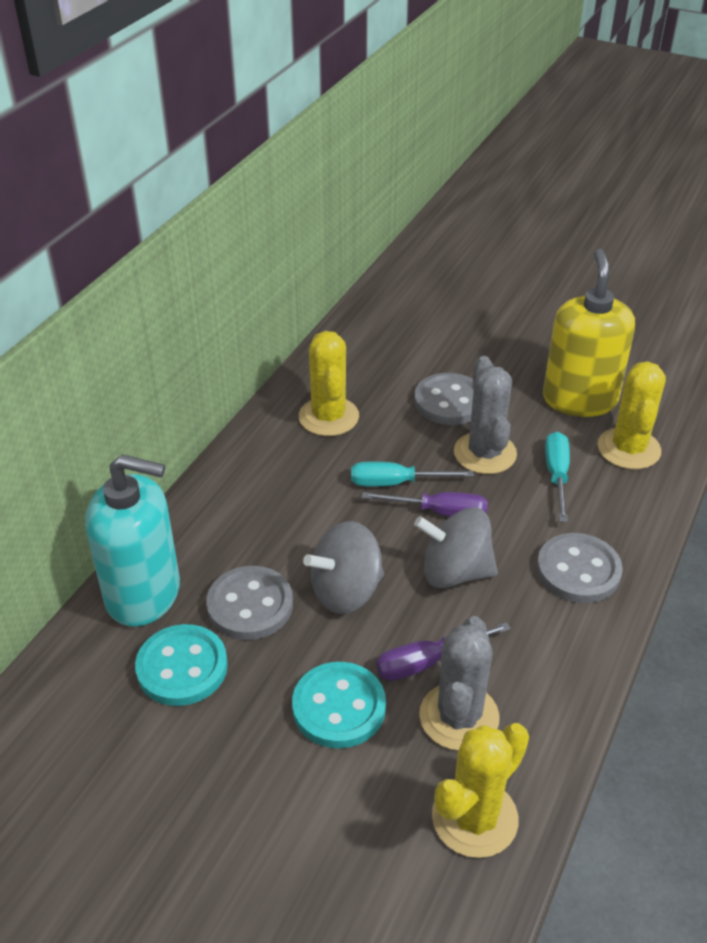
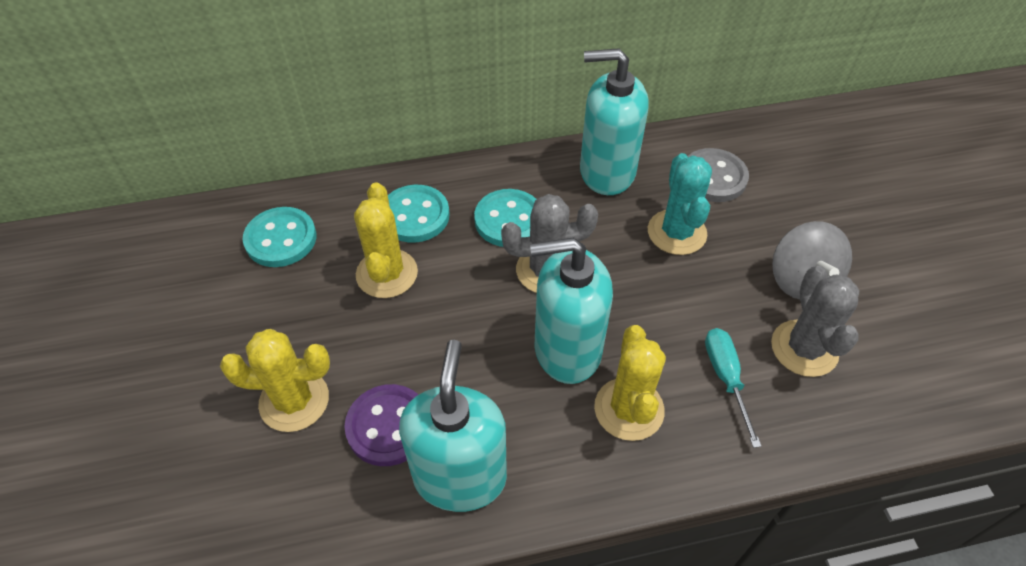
grey button: [206,566,293,640] [414,373,473,425] [537,533,623,603] = 3 -> [688,148,749,202] = 1
grey spinning top: [303,521,384,614] [414,507,498,588] = 2 -> [772,221,852,300] = 1
purple button: none = 0 -> [344,384,419,466] = 1
purple screwdriver: [362,492,488,517] [376,622,511,681] = 2 -> none = 0
turquoise button: [135,624,228,706] [292,662,386,748] = 2 -> [243,207,316,267] [388,185,450,243] [474,189,537,247] = 3
turquoise cactus: none = 0 -> [648,153,712,255] = 1
turquoise screwdriver: [351,462,474,487] [545,432,570,522] = 2 -> [705,328,761,448] = 1
turquoise soap dispenser: [85,454,180,627] = 1 -> [399,340,507,512] [530,238,613,384] [580,48,649,195] = 3
yellow soap dispenser: [543,249,635,417] = 1 -> none = 0

